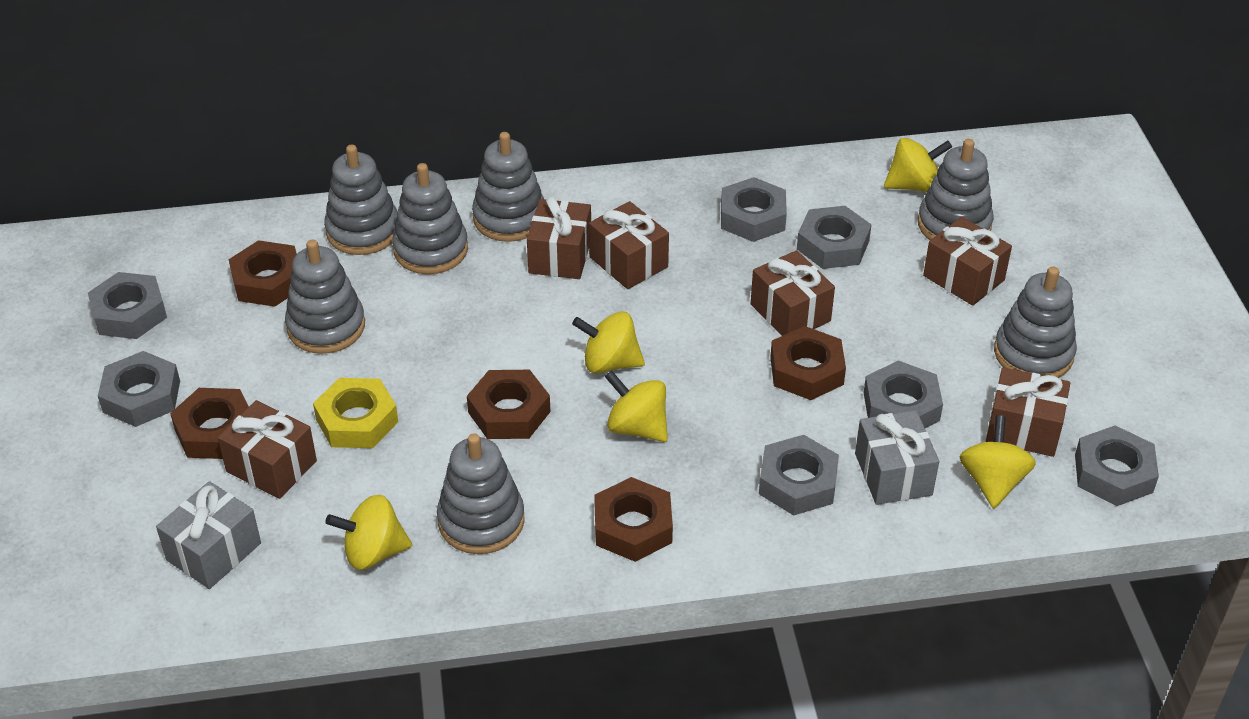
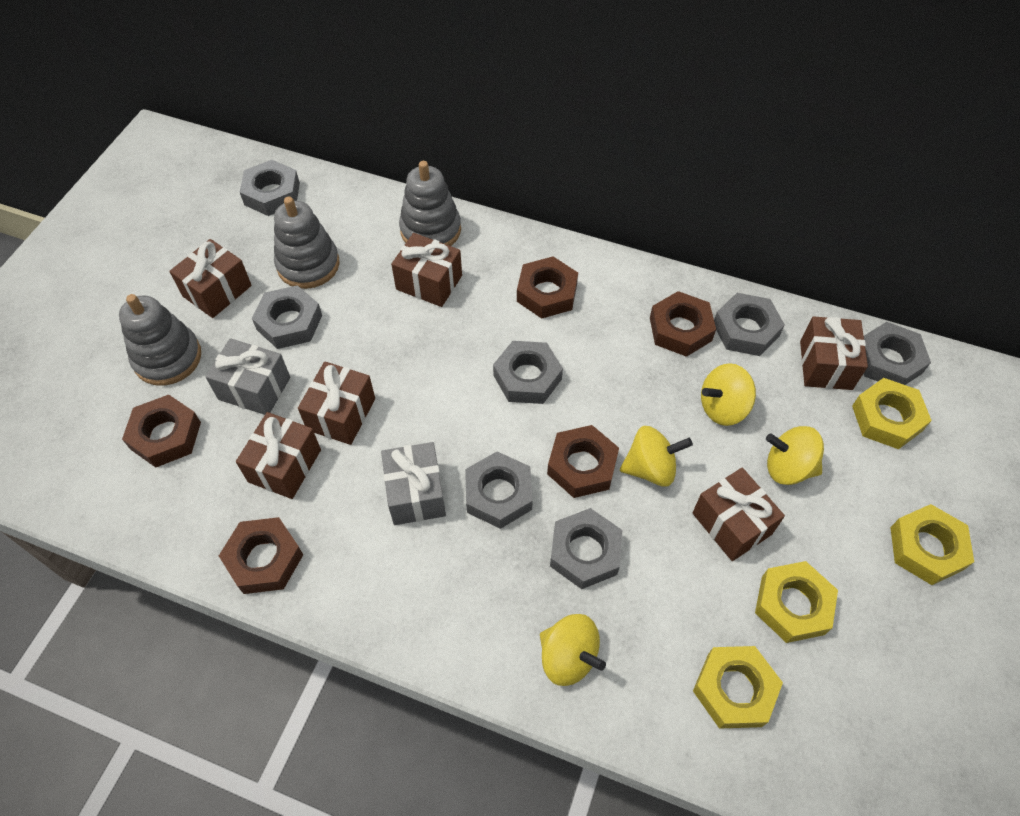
grey stacking toy: [285,239,365,354] [324,145,397,255] [392,163,468,274] [437,433,525,554] [472,132,544,242] [918,139,993,240] [994,266,1077,378] = 7 -> [119,294,201,386] [274,197,340,289] [399,161,461,246] = 3
yellow nut: [313,378,398,448] = 1 -> [693,646,783,729] [755,561,838,643] [852,378,932,449] [890,504,974,585] = 4
yellow spinning top: [325,494,412,570] [572,311,645,373] [605,371,668,442] [884,138,952,192] [960,415,1036,508] = 5 -> [540,614,606,686] [620,426,693,487] [701,363,756,426] [766,426,824,485] = 4

